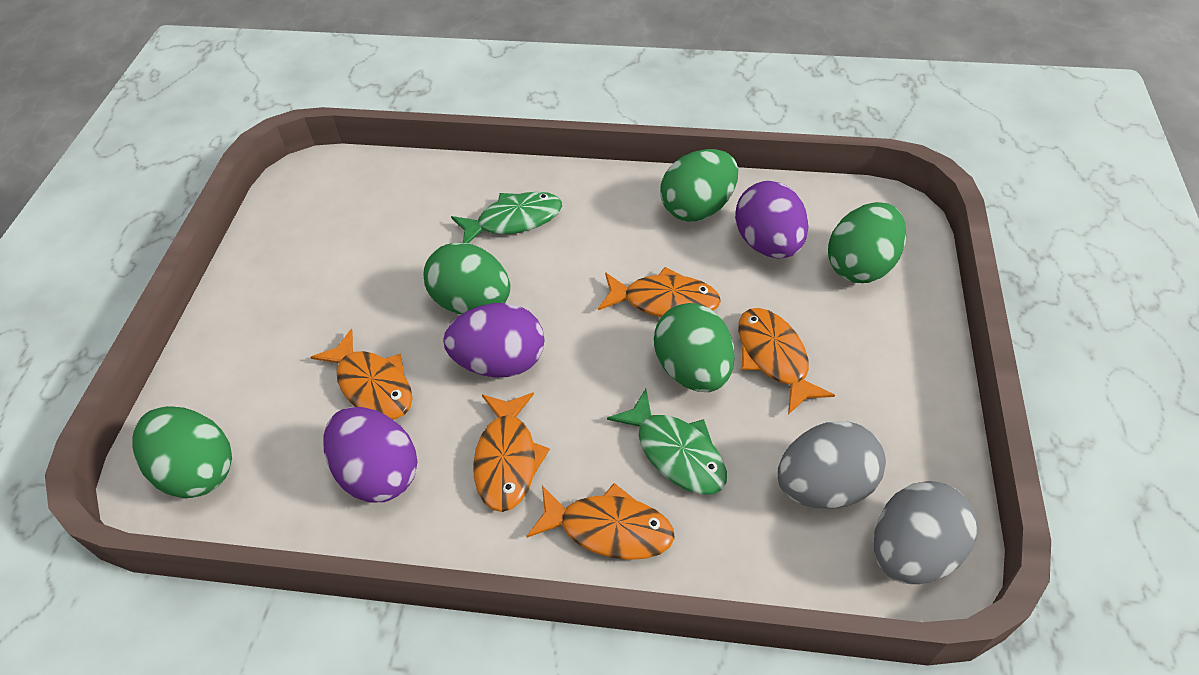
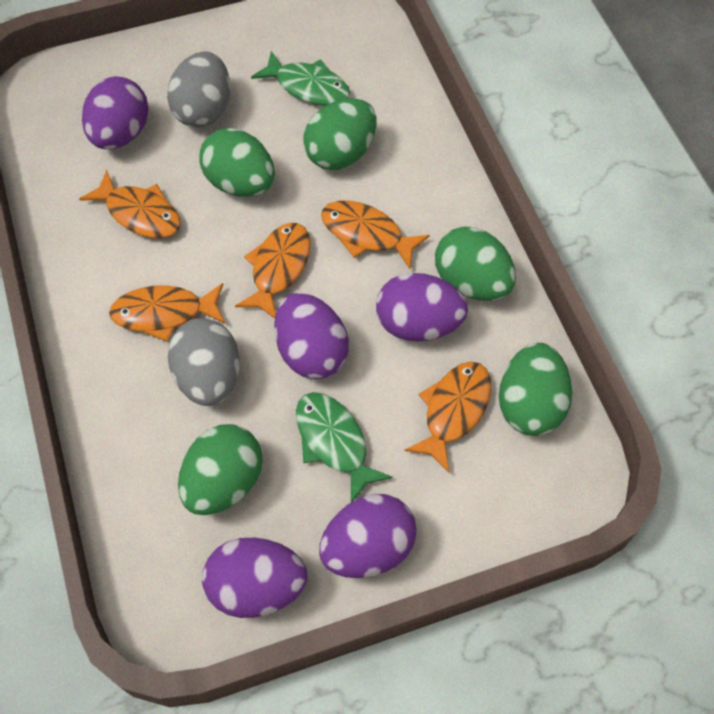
purple egg: [323,407,417,503] [443,303,545,377] [735,181,809,258] = 3 -> [82,76,149,149] [202,538,307,618] [274,293,349,379] [319,494,417,578] [376,273,468,342] = 5

